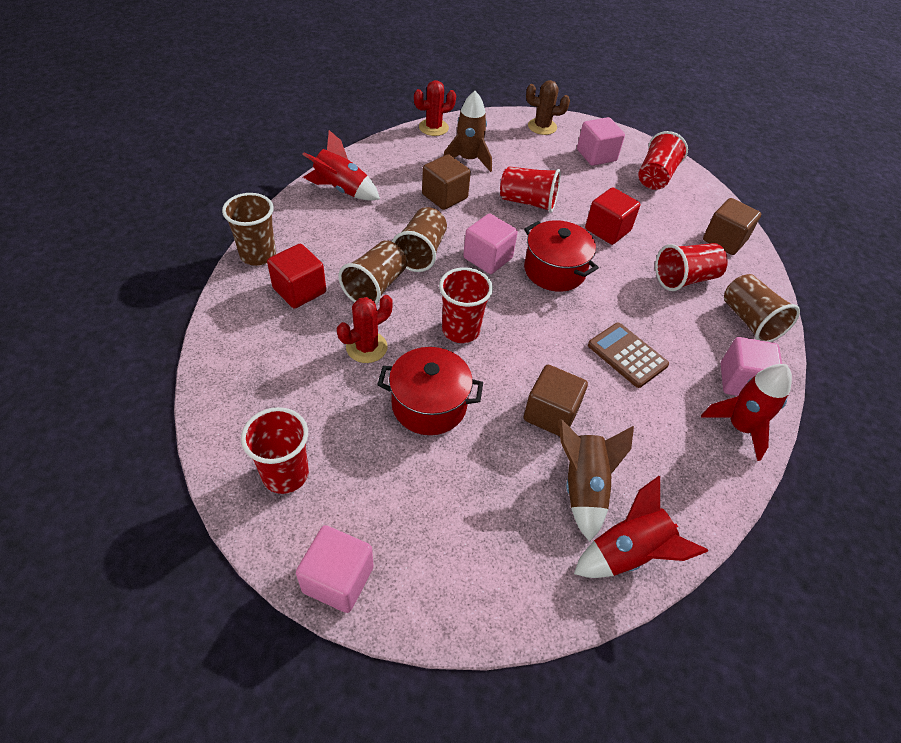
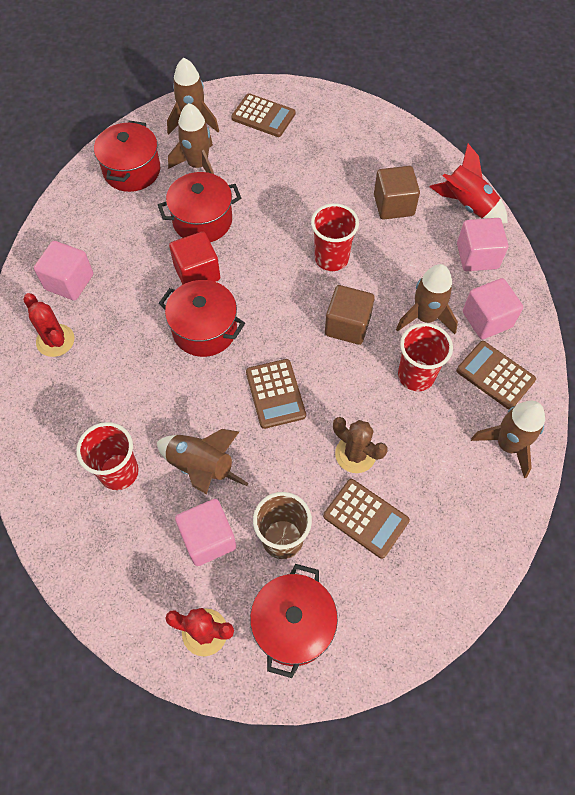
brown calculator: [588,323,669,388] = 1 -> [231,93,295,137] [246,359,306,429] [323,479,410,559] [456,341,536,410] = 4
brown cube: [422,154,471,210] [524,365,588,436] [703,198,761,255] = 3 -> [325,285,375,345] [374,166,420,220] = 2
brown cup: [222,193,276,266] [339,240,407,304] [392,207,447,272] [724,274,800,342] = 4 -> [253,492,312,559] = 1
brown rocket: [444,91,492,172] [559,419,634,542] = 2 -> [157,429,248,494] [167,58,219,135] [168,103,214,174] [396,264,458,334] [471,401,545,478] = 5
red cube: [267,244,326,309] [585,187,640,245] = 2 -> [169,231,220,285] = 1
red cup: [241,407,309,494] [439,267,493,343] [500,167,561,213] [638,131,688,190] [655,243,728,291] = 5 -> [76,422,139,490] [311,203,359,271] [398,323,453,391] = 3
red pot: [377,347,483,435] [524,220,599,292] = 2 -> [94,121,160,192] [158,172,241,242] [159,280,245,357] [250,564,338,678] = 4
red rocket: [302,130,380,201] [574,476,708,578] [701,364,792,461] = 3 -> [430,144,508,223] = 1

